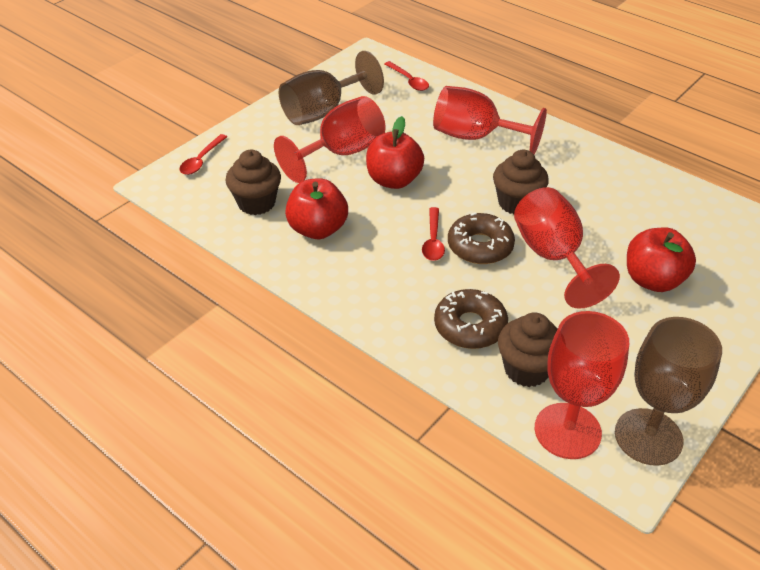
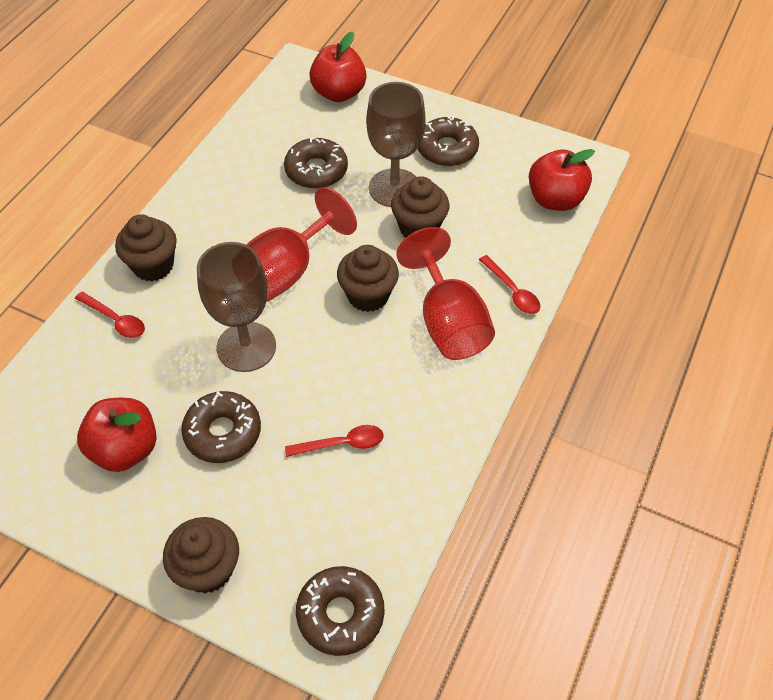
brown cupcake: [225,150,281,215] [493,150,549,214] [498,312,558,387] = 3 -> [115,214,177,282] [163,517,239,593] [337,245,399,312] [391,176,450,237] = 4
brown donut: [434,289,508,349] [448,212,515,264] = 2 -> [181,391,261,463] [284,137,348,189] [296,566,385,656] [418,116,479,166] = 4
red goblet: [274,96,386,183] [433,86,547,154] [514,187,620,309] [534,311,629,459] = 4 -> [246,187,357,302] [397,227,495,360] = 2

